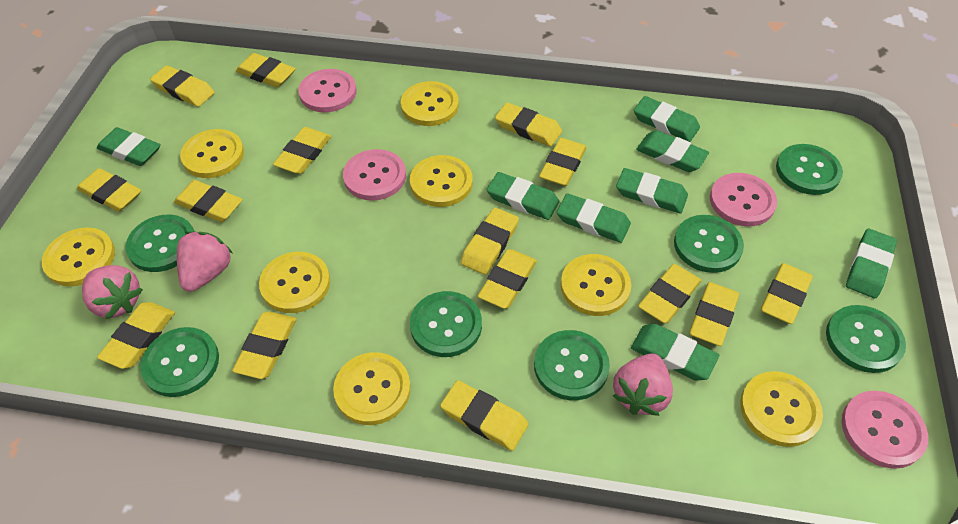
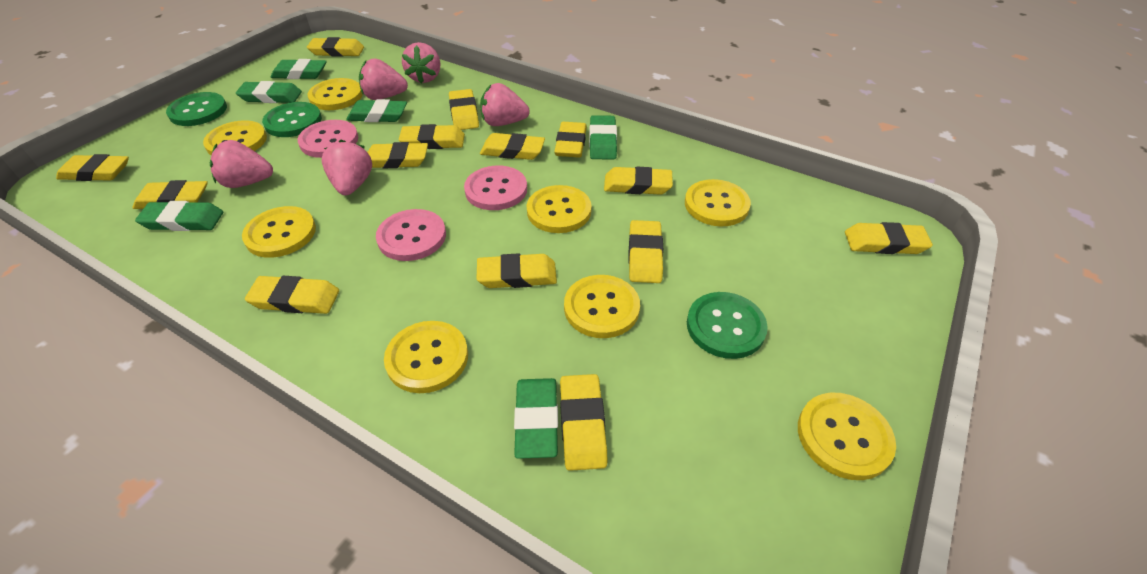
green button: [126,215,195,272] [140,327,219,397] [410,291,482,357] [534,330,610,400] [674,215,744,273] [776,144,843,195] [826,305,906,373] = 7 -> [166,92,227,126] [262,102,322,137] [687,292,768,359] = 3
green eraser: [97,127,161,166] [487,172,559,220] [557,193,631,243] [616,168,688,213] [631,323,719,381] [634,96,700,142] [636,130,709,172] [846,229,897,298] = 8 -> [135,201,223,231] [236,81,302,103] [271,59,327,79] [346,99,407,122] [514,378,558,459] [589,115,617,160] = 6
pink button: [298,69,357,112] [343,149,406,201] [710,173,777,227] [841,391,928,469] = 4 -> [298,120,358,158] [376,209,446,261] [464,166,527,210] = 3
pink strawberry: [82,265,143,319] [177,231,232,292] [613,353,673,416] = 3 -> [210,140,273,188] [321,139,372,195] [359,58,408,100] [402,42,440,84] [480,83,530,126] = 5
yellow eraser: [77,168,141,212] [97,302,175,369] [150,65,215,107] [174,180,243,222] [232,311,297,379] [236,53,296,87] [273,127,331,174] [440,380,529,451] [461,208,519,275] [478,249,537,309] [495,102,562,147] [539,138,587,186] [638,264,701,323] [690,282,739,346] [761,263,813,324] = 15 -> [56,154,129,181] [133,180,208,209] [245,276,339,314] [307,37,364,57] [367,142,428,168] [399,124,465,149] [449,89,479,130] [477,253,557,288] [480,133,545,160] [554,122,587,157] [560,374,608,471] [604,166,673,195] [628,220,663,283] [845,222,933,254] = 14

